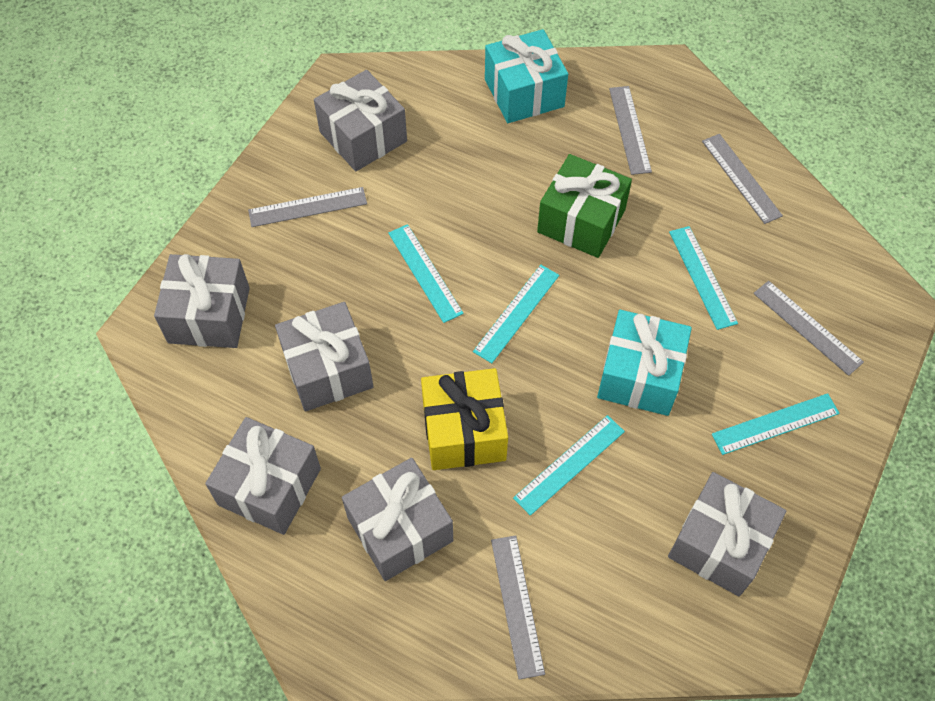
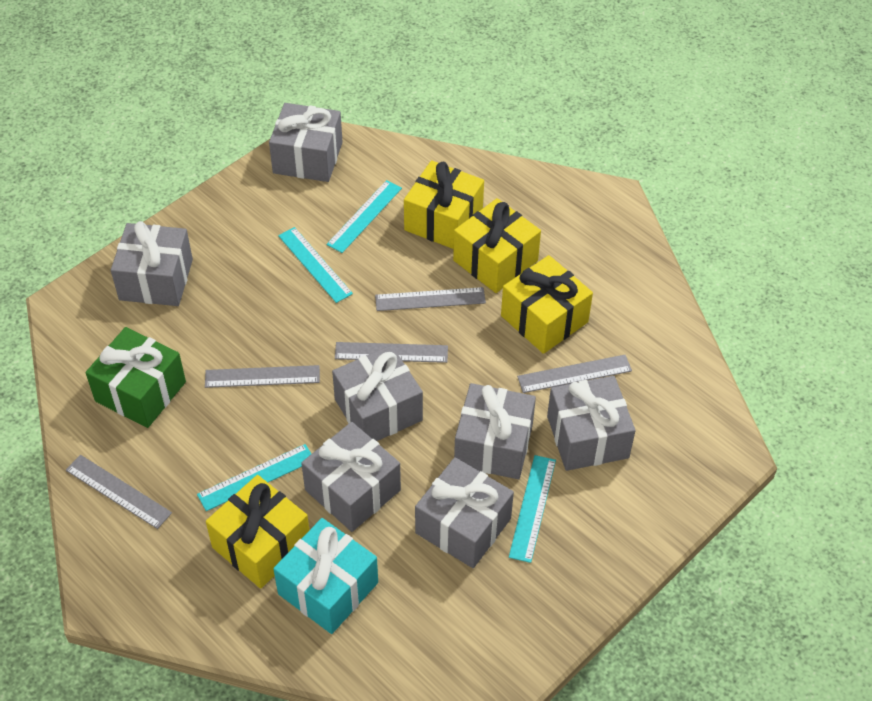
grey gift: [154,254,250,348] [205,417,321,535] [275,302,373,411] [314,70,407,171] [342,458,453,581] [668,472,786,596] = 6 -> [111,221,193,306] [269,103,343,182] [301,422,401,532] [332,345,423,441] [415,457,514,568] [454,383,536,479] [547,376,636,471] = 7
turquoise gift: [485,29,568,123] [597,310,692,416] = 2 -> [273,518,378,634] = 1
turquoise ruler: [388,224,464,323] [473,265,559,363] [513,415,625,516] [669,226,738,330] [712,393,840,455] = 5 -> [197,444,311,511] [278,227,353,303] [326,180,402,253] [509,455,556,563] = 4
yellow gift: [421,368,508,470] = 1 -> [206,475,309,589] [404,160,484,249] [453,198,541,293] [501,255,593,354] = 4

